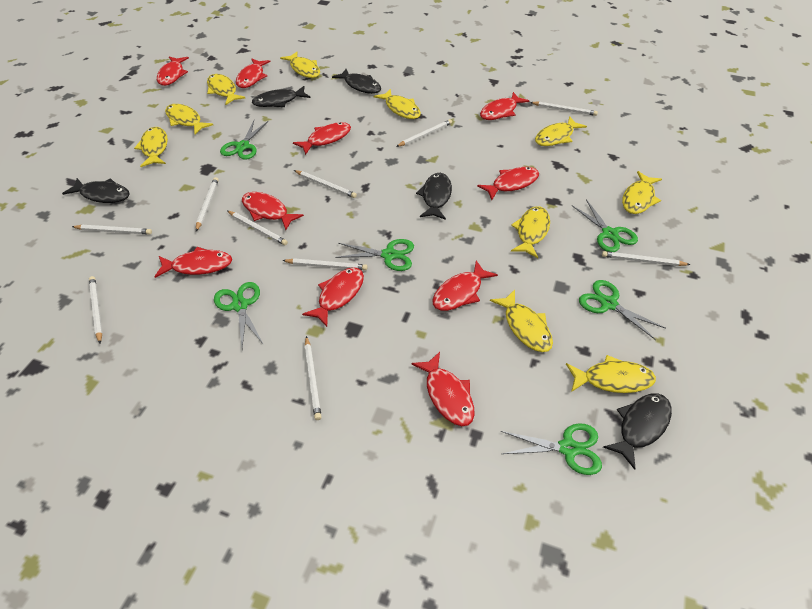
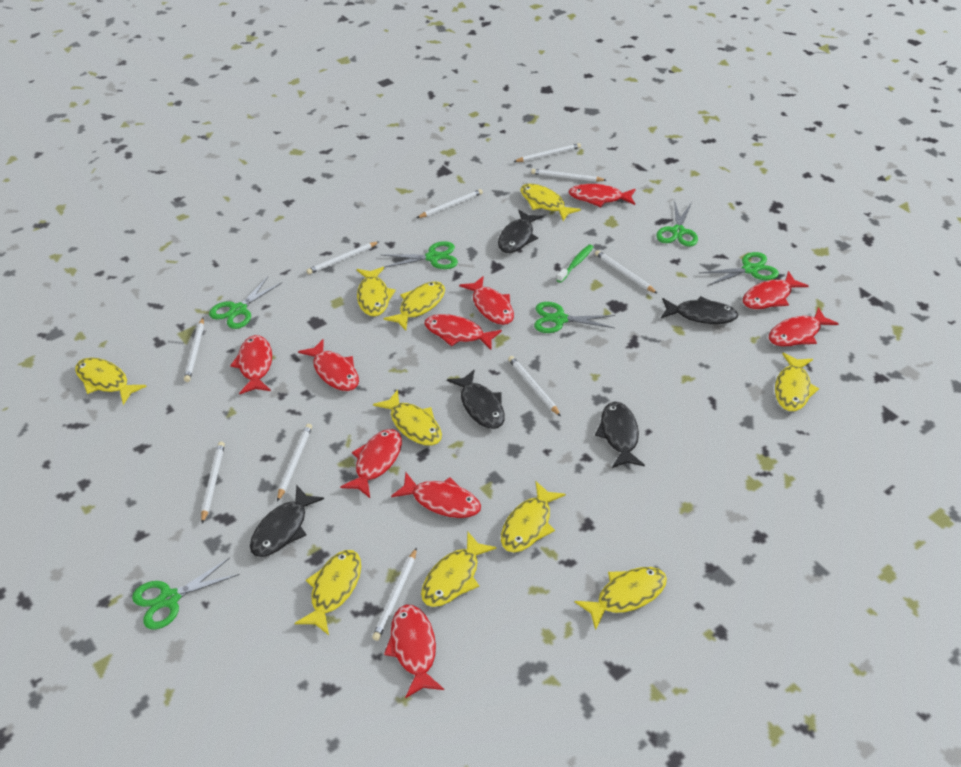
green toothbrush: none = 0 -> [557,244,593,283] = 1

